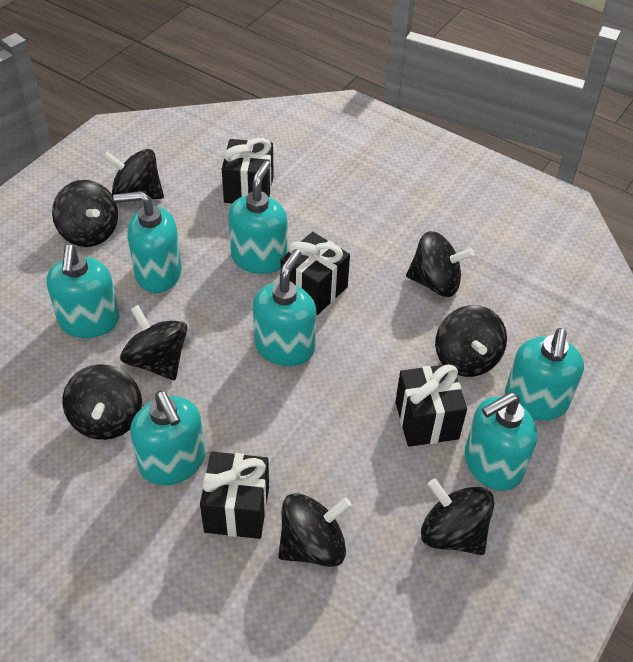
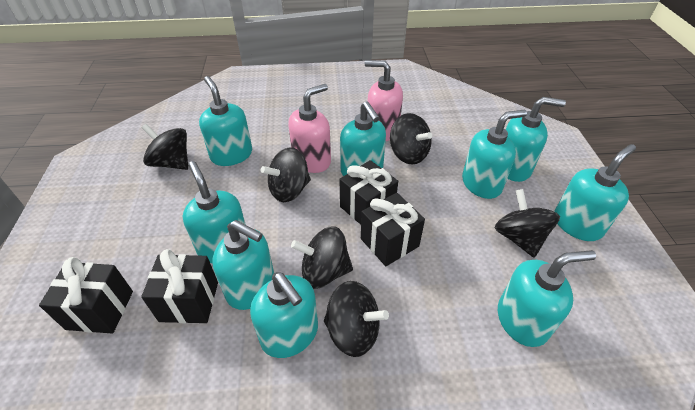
black spinning top: [52,180,118,247] [62,364,142,440] [102,149,164,199] [120,305,187,380] [278,493,351,567] [406,231,474,297] [421,478,495,555] [435,305,507,377] = 8 -> [141,124,188,170] [261,147,311,202] [291,226,353,289] [324,281,389,357] [390,113,432,165] [495,189,560,258] = 6
pink soap dispenser: none = 0 -> [288,84,331,173] [365,60,403,141] = 2
turquoise soap dispenser: [47,245,120,338] [113,191,182,293] [130,391,205,485] [228,161,287,274] [253,249,316,366] [465,392,537,491] [505,328,584,421] = 7 -> [183,161,246,263] [199,76,252,166] [213,220,274,310] [250,272,318,358] [340,101,386,176] [462,110,527,199] [498,250,596,347] [506,97,566,182] [554,144,636,241] = 9

